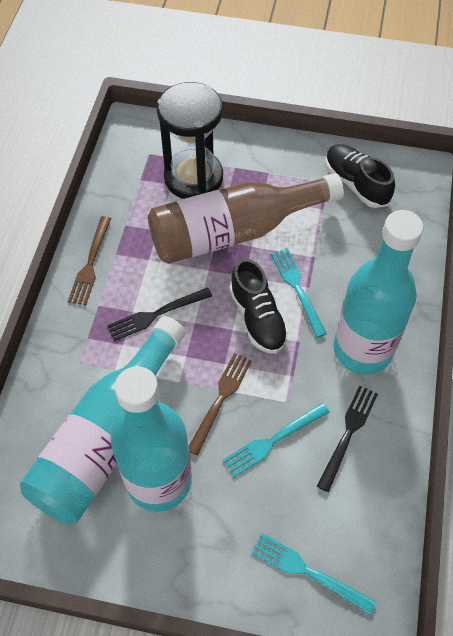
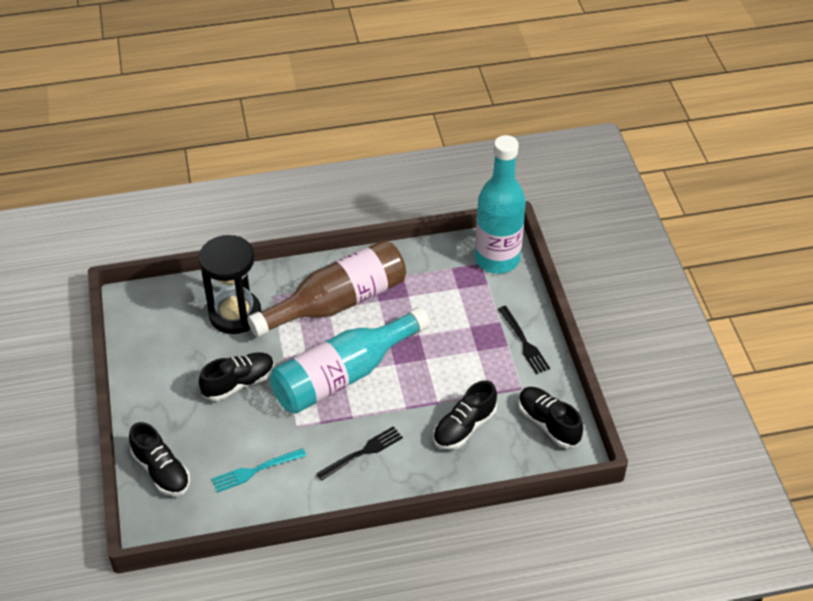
black shoe: [229,258,289,354] [325,144,395,208] = 2 -> [129,422,190,496] [199,352,275,401] [433,380,497,449] [518,387,583,448] = 4
brown fork: [68,216,111,305] [189,353,252,456] = 2 -> none = 0
turquoise bottle: [20,316,185,524] [111,366,192,512] [334,210,423,374] = 3 -> [270,307,430,414] [475,135,526,274] = 2
turquoise fork: [222,403,330,477] [251,533,376,614] [271,248,327,338] = 3 -> [212,448,306,493] = 1

